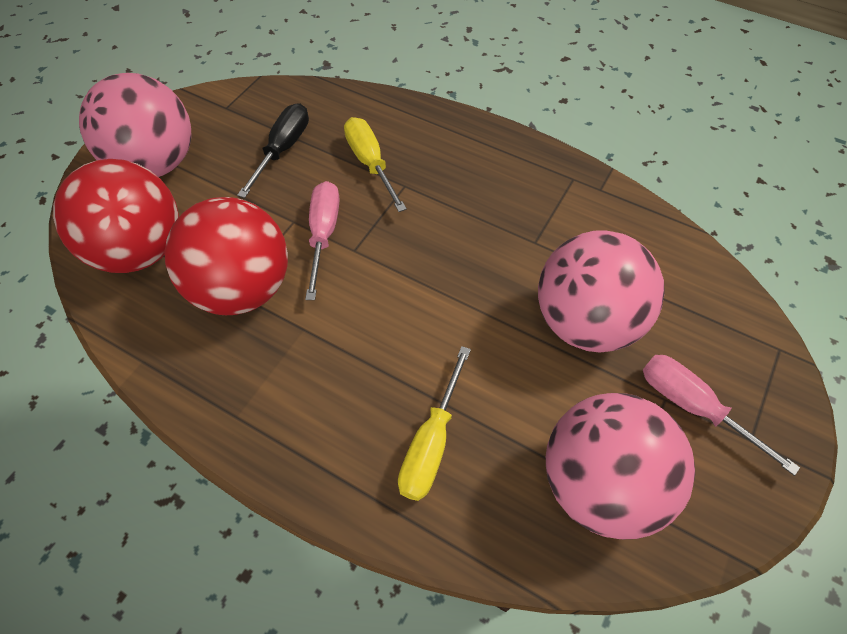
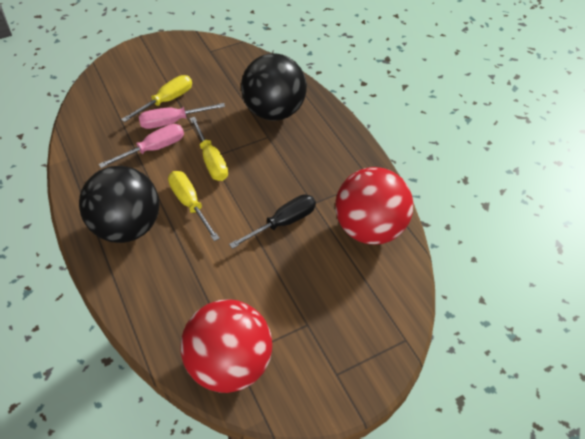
black ball: none = 0 -> [79,166,159,243] [241,53,307,121] = 2
pink ball: [79,73,191,177] [538,230,665,352] [546,393,695,539] = 3 -> none = 0
yellow screwdriver: [344,117,407,212] [398,346,471,501] = 2 -> [121,75,192,122] [168,171,220,241] [190,117,228,181] = 3

